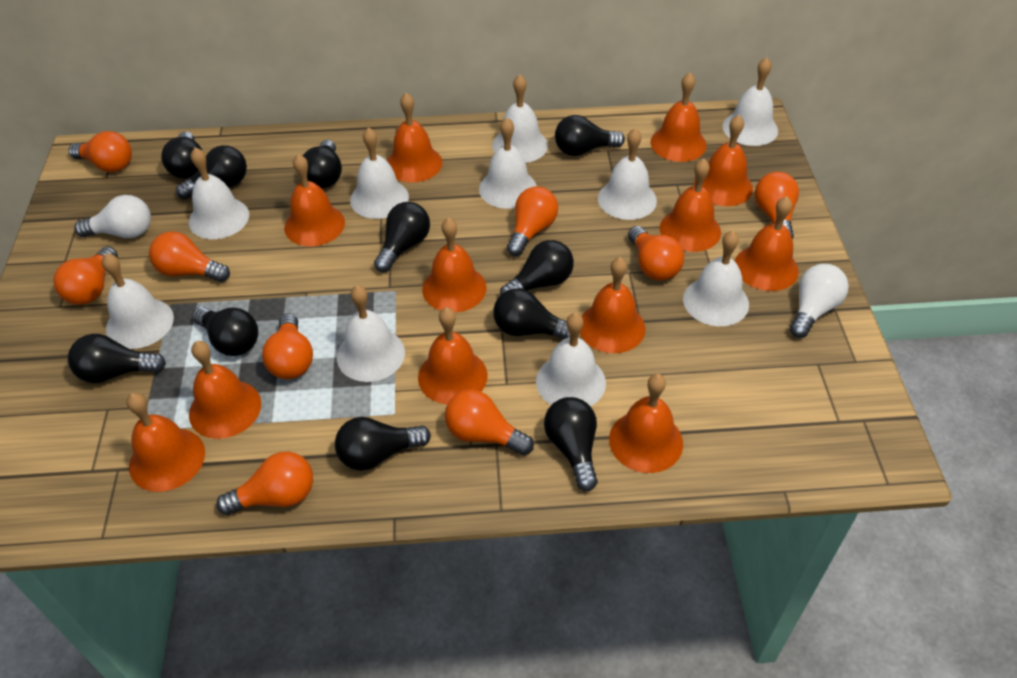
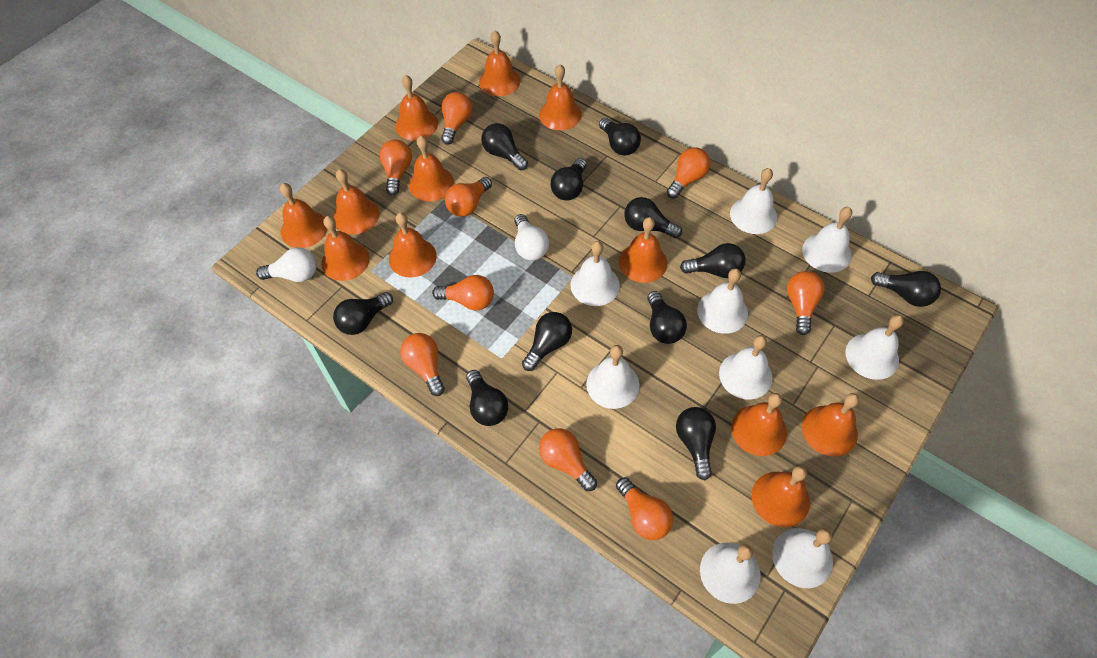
white bell: [102,253,174,349] [189,147,249,239] [337,285,405,382] [350,127,409,219] [479,118,537,209] [492,74,548,163] [536,313,606,406] [598,128,657,220] [683,231,749,326] [722,57,778,146] = 10 -> [570,241,620,306] [586,345,639,409] [697,268,748,334] [700,543,761,604] [719,335,773,399] [730,168,777,234] [772,528,833,588] [802,207,852,273] [846,315,904,380] = 9

